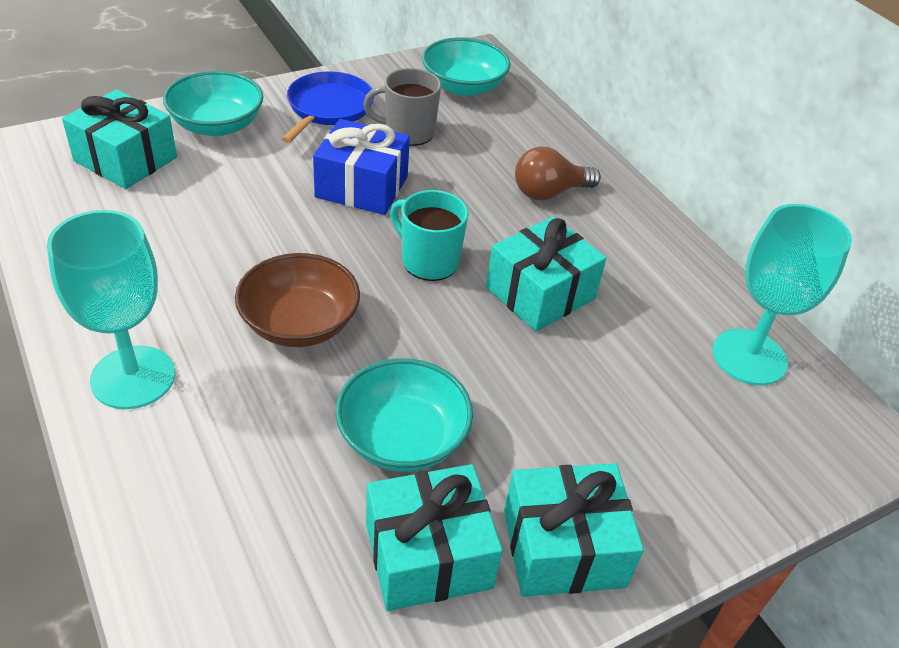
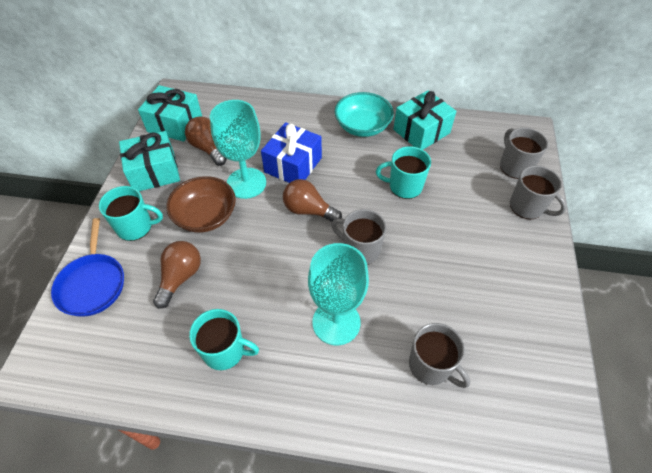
brown light bulb: [515,147,601,201] = 1 -> [153,241,201,309] [185,116,227,166] [283,179,342,221] = 3
grey mug: [363,68,441,146] = 1 -> [331,209,386,265] [409,323,470,388] [500,128,548,179] [510,166,567,219] = 4
turquoise bowl: [163,71,263,136] [335,358,473,472] [422,37,510,96] = 3 -> [335,92,394,137] = 1
turquoise gift: [62,89,177,189] [366,464,503,611] [486,216,606,332] [504,463,644,597] = 4 -> [119,131,180,191] [138,85,202,142] [393,90,456,150] = 3
turquoise mug: [390,190,469,281] = 1 -> [99,186,163,241] [189,309,259,370] [376,146,431,199] = 3

